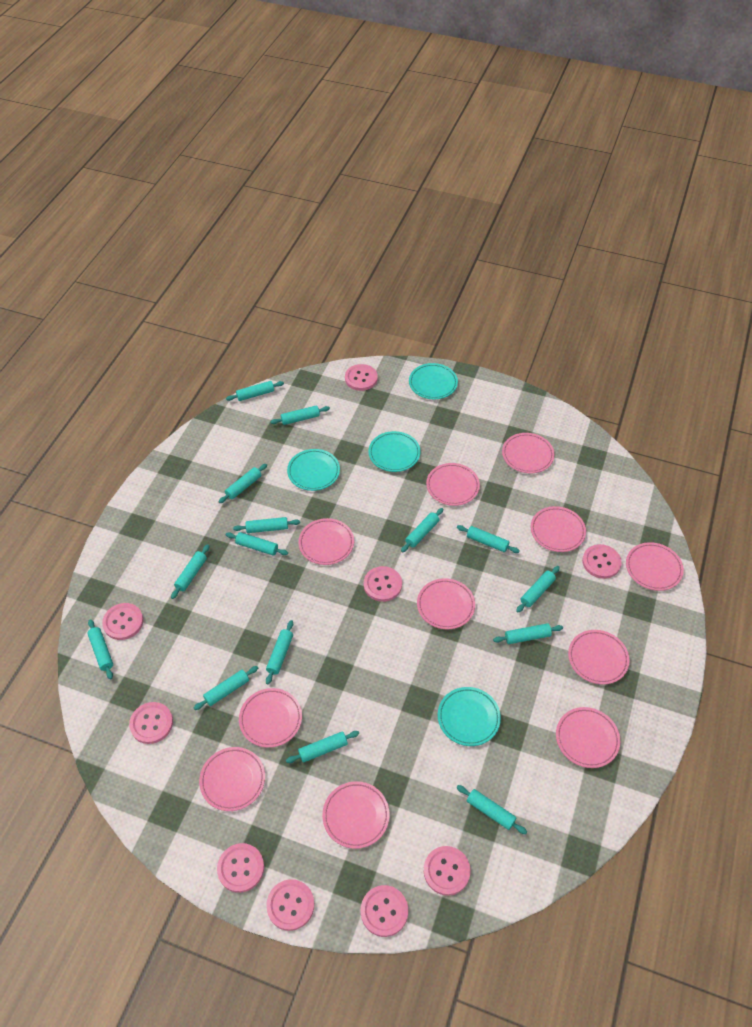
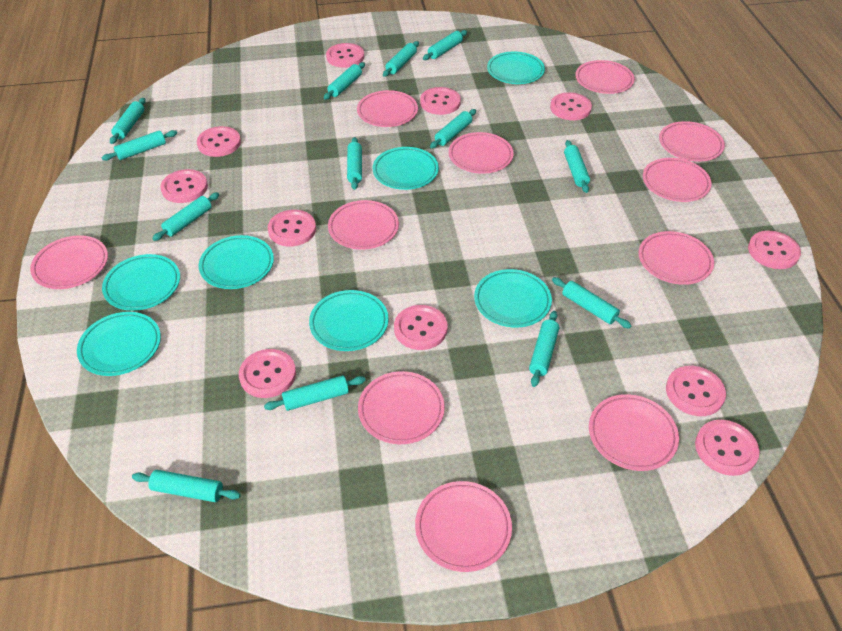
pink button: [102,603,143,640] [129,702,173,744] [217,843,264,893] [266,879,314,931] [345,364,378,391] [361,885,408,937] [364,566,402,602] [424,846,471,896] [582,544,622,579] = 9 -> [160,169,208,203] [197,126,241,157] [239,349,296,398] [268,210,316,247] [326,43,364,68] [394,305,447,350] [420,87,461,115] [550,92,592,120] [666,366,726,416] [695,420,759,476] [748,231,801,269] = 11
turquoise plate: [287,449,340,491] [368,431,420,472] [409,363,458,399] [438,687,501,746] = 4 -> [77,312,161,376] [102,254,180,311] [199,235,274,289] [309,290,389,351] [373,147,439,190] [474,269,552,328] [487,51,545,84] = 7
turquoise rolling pin: [87,619,113,679] [171,544,209,599] [194,666,258,710] [219,464,267,503] [226,381,284,401] [226,532,288,556] [233,517,300,533] [266,620,293,685] [270,405,330,425] [286,731,359,763] [401,508,443,553] [456,785,527,834] [457,525,520,553] [493,623,563,644] [516,566,560,612] = 15 -> [101,130,177,161] [110,98,146,144] [132,470,241,502] [152,192,219,241] [264,375,366,411] [324,62,365,100] [347,137,362,190] [383,41,419,77] [423,30,467,60] [430,109,476,148] [529,311,559,387] [552,277,632,329] [564,140,590,193] = 13

